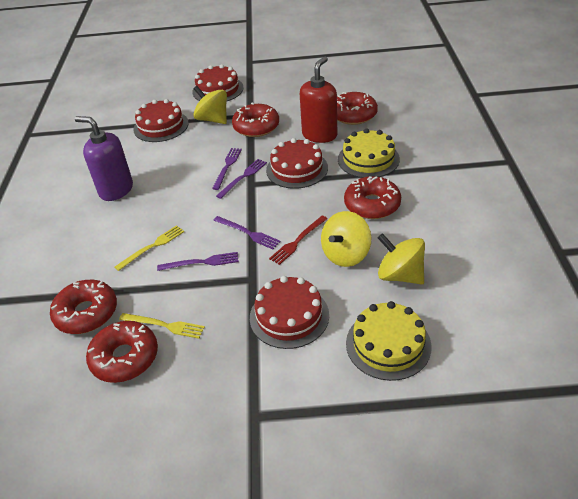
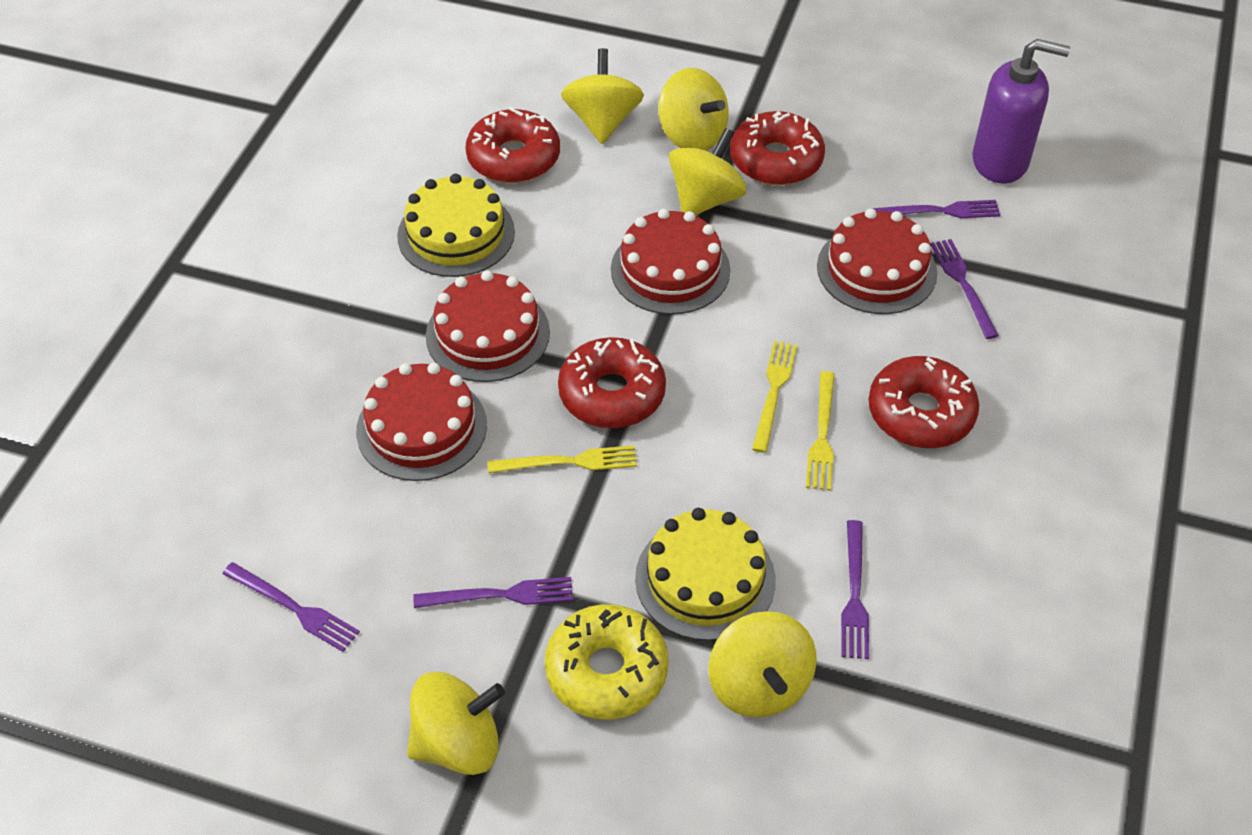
purple fork: [157,252,239,271] [212,148,242,190] [213,216,281,249] [216,159,267,199] = 4 -> [222,562,360,652] [413,577,573,608] [841,520,869,659] [872,200,1000,218] [931,239,999,339] = 5
red donut: [50,280,117,334] [86,321,158,383] [232,102,279,137] [337,92,378,125] [344,176,401,219] = 5 -> [465,106,560,183] [558,337,666,428] [730,111,825,185] [868,356,979,448] = 4
red fork: [269,216,327,265] = 1 -> none = 0
red soap dispenser: [300,57,337,143] = 1 -> none = 0
yellow donut: none = 0 -> [545,604,668,719] = 1
yellow fork: [115,225,184,271] [119,313,205,339] = 2 -> [488,445,637,473] [752,341,797,453] [806,371,835,491] = 3
yellow spinning top: [194,86,227,124] [321,211,371,267] [378,233,425,284] = 3 -> [407,672,505,775] [561,48,644,144] [658,68,729,151] [669,128,747,215] [708,611,817,718] = 5

